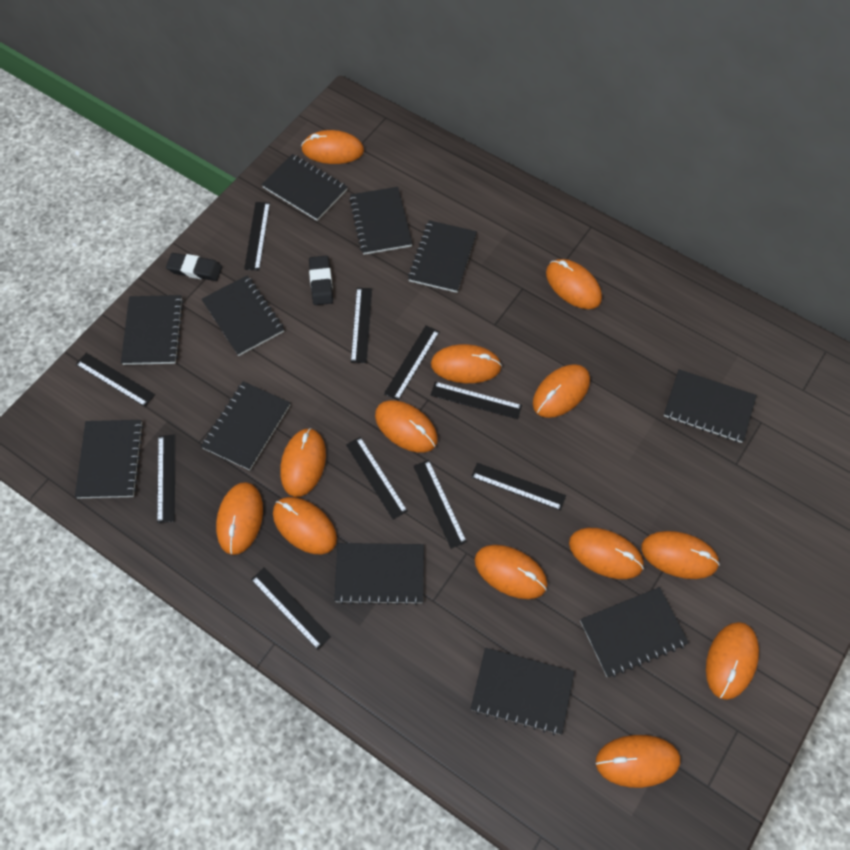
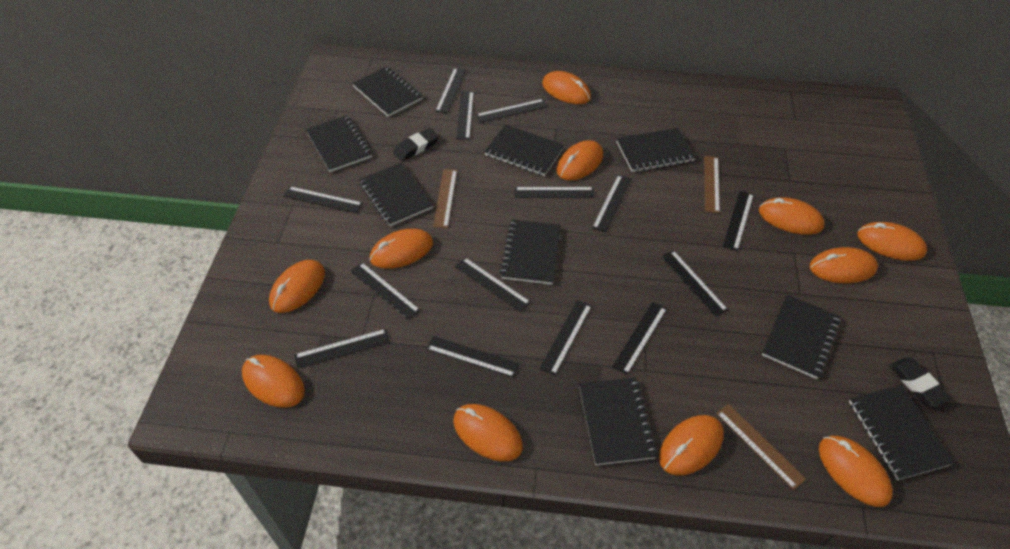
black notebook: [75,420,144,498] [121,295,183,365] [201,381,290,470] [202,275,284,356] [261,154,348,221] [334,543,424,605] [349,187,412,255] [408,220,477,293] [471,648,575,735] [580,587,689,677] [664,369,757,443] = 11 -> [306,115,372,172] [352,66,423,117] [359,163,433,226] [484,125,564,176] [500,219,561,285] [579,377,657,465] [617,128,696,172] [762,295,841,379] [849,385,954,480] = 9
black ruler: [76,353,155,407] [157,434,175,523] [244,202,270,270] [251,567,331,650] [346,437,408,520] [351,288,372,363] [384,326,440,401] [413,460,467,549] [430,382,522,419] [471,463,566,511] = 10 -> [284,186,363,213] [294,329,390,369] [350,262,420,320] [426,336,520,378] [435,68,466,113] [455,257,531,312] [456,91,474,140] [476,99,548,123] [515,187,595,198] [540,300,592,375] [592,175,631,233] [612,302,667,375] [661,250,728,317] [723,191,754,251] = 14
brown ruler: none = 0 -> [433,169,457,228] [704,156,720,213] [716,404,806,490] = 3
orange mouse: [216,482,263,555] [273,497,337,554] [280,428,326,497] [301,130,364,164] [375,400,438,453] [431,344,502,383] [475,545,547,599] [533,364,590,418] [546,259,602,309] [569,528,644,579] [596,735,680,788] [641,531,720,579] [706,622,759,700] = 13 -> [242,355,305,408] [269,260,325,313] [370,229,433,269] [453,404,523,461] [542,71,591,104] [557,140,603,180] [659,415,724,476] [759,197,824,235] [810,247,878,283] [819,436,893,507] [857,222,927,261] = 11

